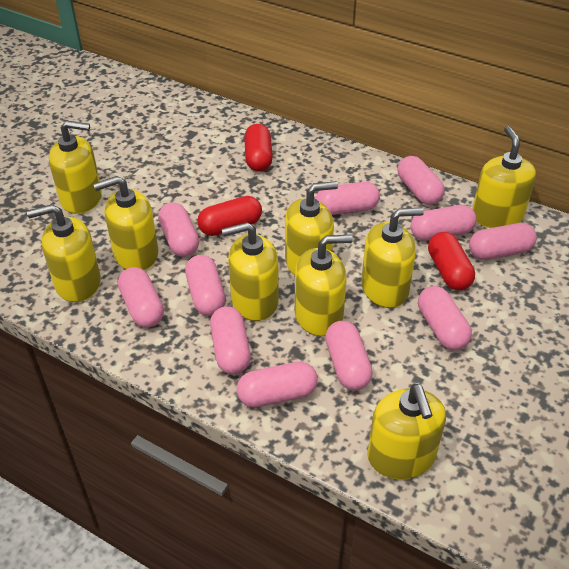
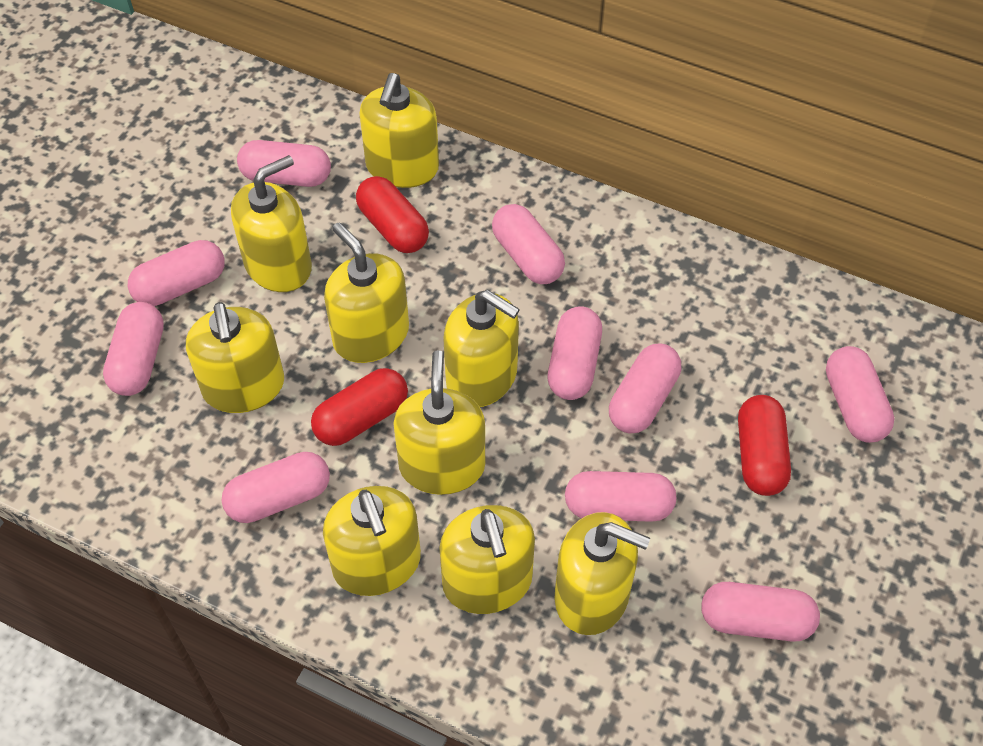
pink capsule: [118,267,164,328] [158,202,199,257] [185,255,226,316] [210,306,251,374] [237,362,318,408] [315,182,380,215] [325,321,373,390] [397,156,444,205] [411,205,477,241] [418,286,472,350] [469,223,537,260] = 11 -> [103,302,164,396] [128,240,225,306] [221,452,330,523] [237,140,331,187] [492,204,565,284] [548,306,602,400] [565,471,676,522] [609,344,681,433] [701,582,820,642] [826,346,894,443] = 10

